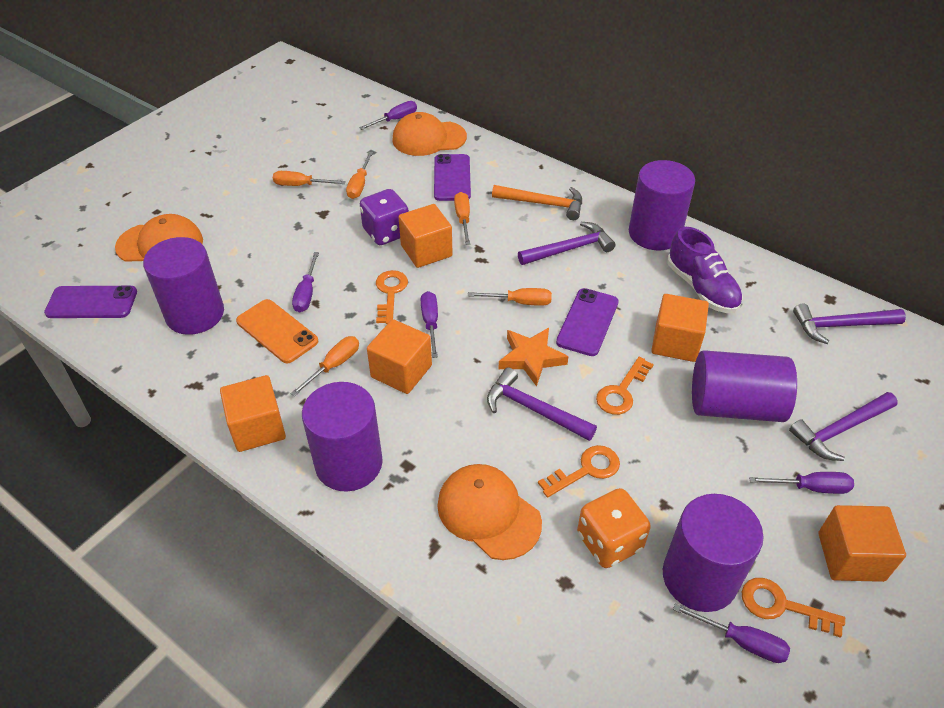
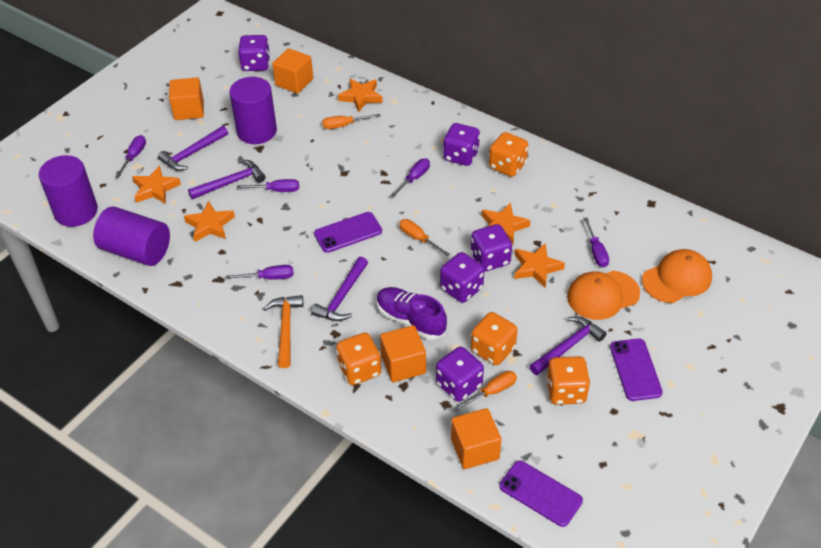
orange cap: [115,214,203,262] [392,112,467,156] [437,464,542,560] = 3 -> [567,271,640,320] [642,249,712,303] = 2
orange cube: [220,375,286,452] [367,319,432,394] [399,204,453,268] [651,294,709,362] [818,505,906,582] = 5 -> [169,77,204,120] [272,48,313,94] [380,325,426,382] [451,408,502,469] = 4
orange dice: [577,488,651,568] = 1 -> [336,332,381,385] [471,312,518,365] [489,132,528,177] [546,356,590,405] = 4
orange key: [376,270,408,324] [538,445,620,498] [596,357,654,415] [742,578,845,638] = 4 -> none = 0
orange phone: [236,299,318,363] = 1 -> none = 0
orange screwdriver: [273,171,345,186] [290,336,359,397] [346,152,373,199] [454,192,470,245] [468,288,552,306] = 5 -> [322,114,380,129] [399,219,450,256] [454,371,517,411] = 3
orange star: [498,328,569,387] = 1 -> [132,165,181,204] [184,201,235,242] [338,79,383,112] [482,203,530,245] [514,243,565,287] = 5
purple cylinder: [143,237,224,335] [302,382,383,492] [629,160,695,250] [663,494,763,612] [692,350,797,422] = 5 -> [38,155,98,227] [93,206,170,266] [229,77,277,144] = 3
purple dice: [360,189,409,245] = 1 -> [238,35,270,71] [436,347,484,402] [440,252,484,303] [443,123,480,166] [471,224,512,272] = 5

